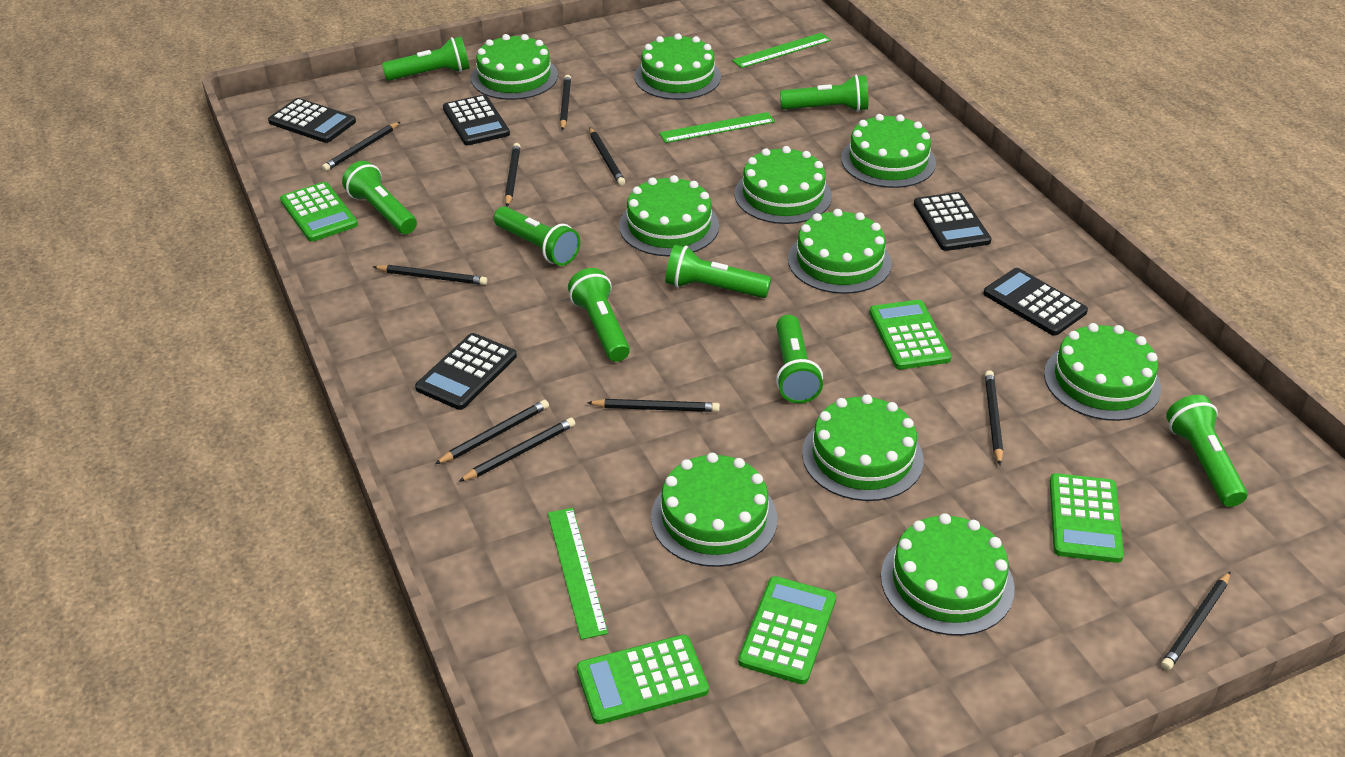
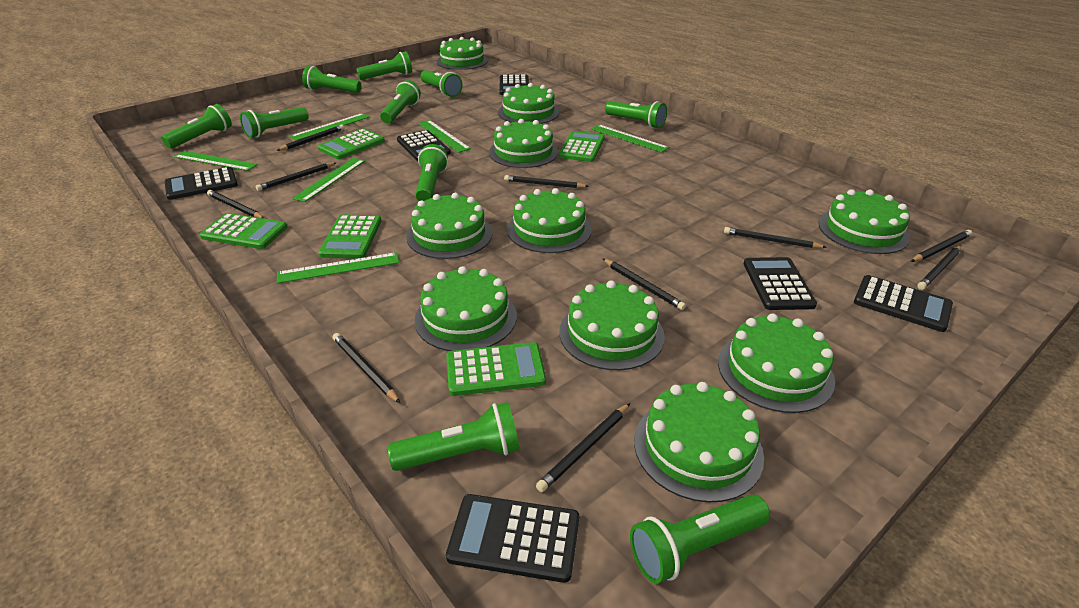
black calculator: [268,98,356,143] [415,333,517,410] [443,95,510,145] [914,192,992,251] [983,268,1088,336] = 5 -> [165,167,238,200] [397,130,451,161] [446,494,579,583] [499,75,529,95] [743,257,817,310] [854,275,953,332] = 6
green flashlight: [342,161,417,234] [382,36,469,81] [494,206,580,266] [568,268,630,362] [665,245,771,298] [776,315,823,403] [780,75,868,112] [1166,395,1247,507] = 8 -> [161,104,232,149] [240,107,309,138] [302,66,362,93] [356,51,412,80] [380,80,421,123] [388,402,520,471] [415,144,448,201] [420,70,463,97] [605,101,667,128] [630,494,770,584] = 10
green ruler: [548,508,608,640] [659,112,775,143] [732,33,831,68] = 3 -> [174,151,258,171] [277,252,399,284] [290,113,370,141] [292,158,365,202] [418,120,471,153] [591,125,669,153] = 6

